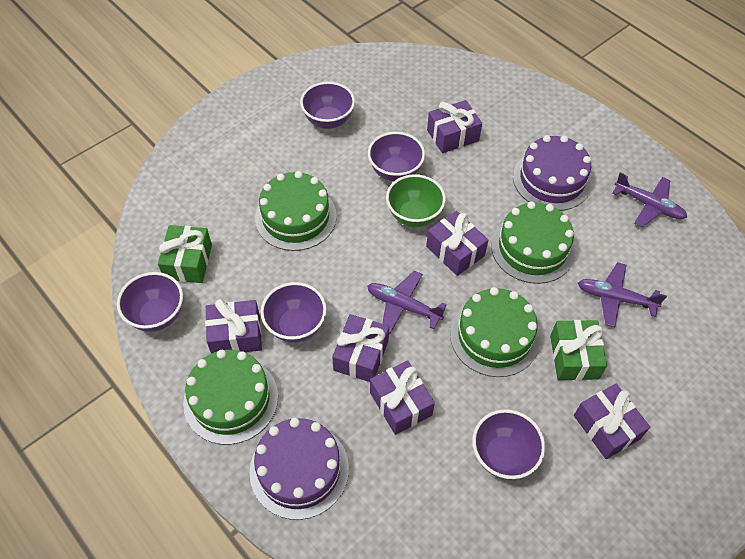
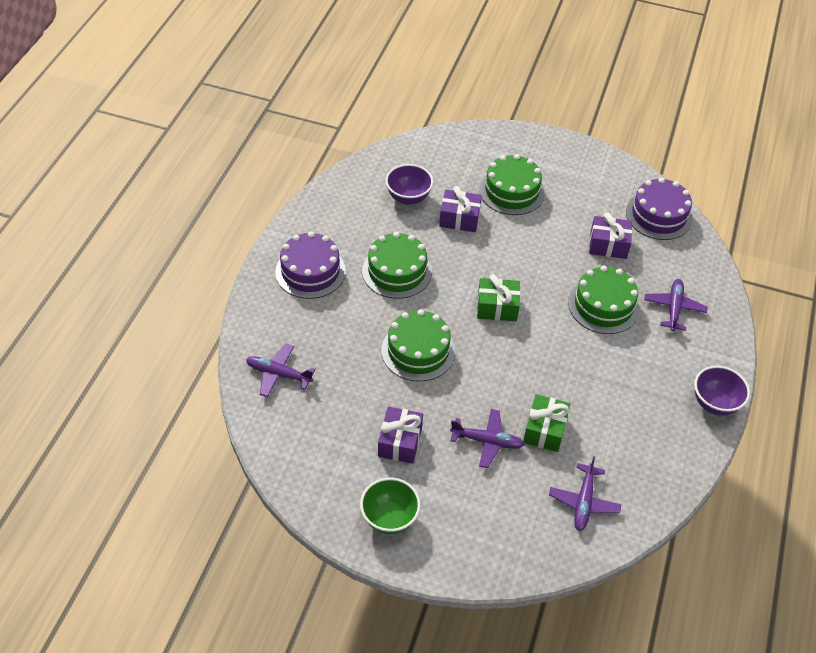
purple bowl: [117,272,183,332] [261,282,326,343] [300,82,355,129] [368,132,425,182] [473,409,545,480] = 5 -> [386,164,433,205] [694,366,750,416] = 2
purple gift: [205,299,262,353] [332,314,389,382] [370,360,435,435] [426,211,488,276] [427,100,482,153] [574,384,650,459] = 6 -> [378,406,423,464] [439,186,482,232] [589,212,632,259] = 3
purple plane: [367,271,447,334] [578,262,667,327] [612,172,687,227] = 3 -> [246,344,315,397] [450,409,525,468] [549,456,621,531] [644,279,707,331] = 4

